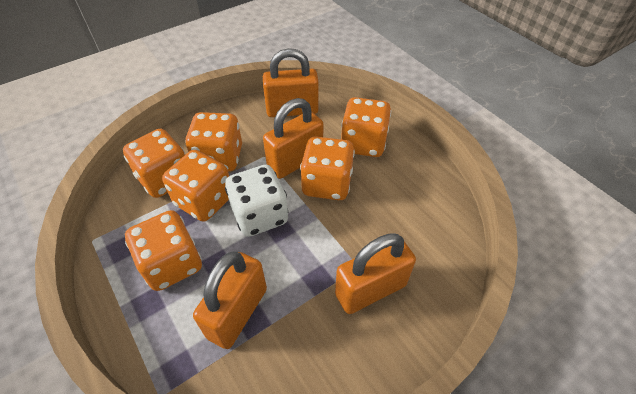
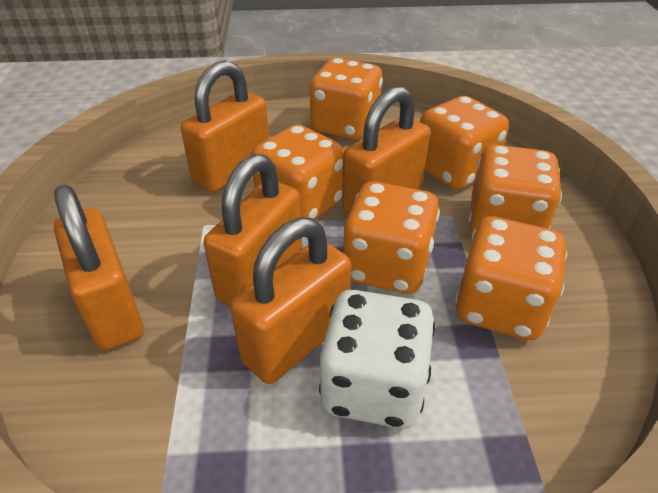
orange padlock: [193,251,267,349] [263,48,319,117] [263,98,323,179] [335,233,416,314] = 4 -> [54,185,144,351] [181,61,269,193] [203,154,302,306] [230,217,351,384] [342,86,430,214] = 5

